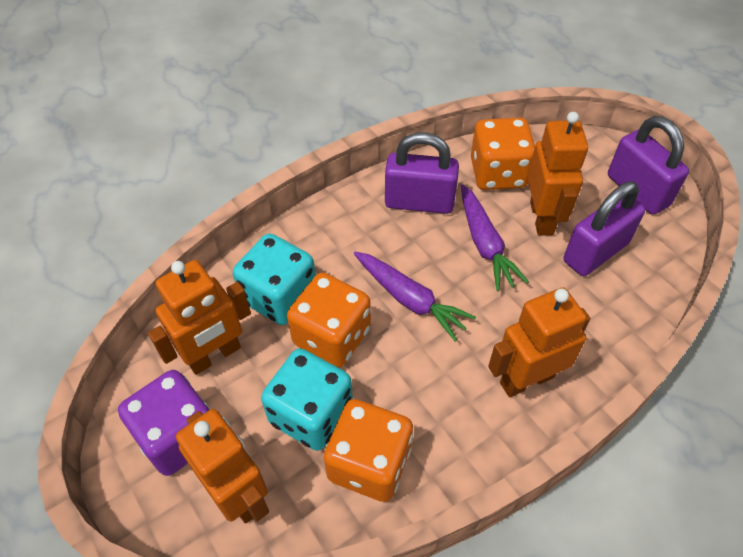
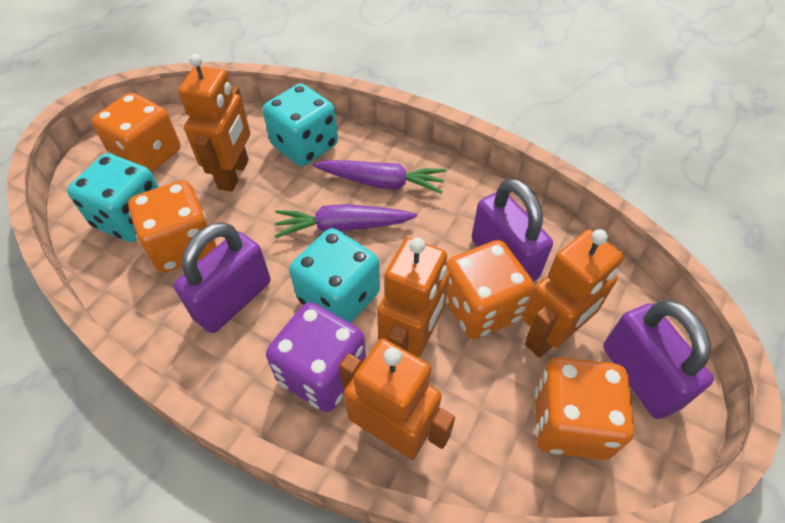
orange dice: [287,273,371,368] [324,399,413,502] [471,118,535,190] = 3 -> [92,93,181,172] [128,180,216,273] [446,240,535,340] [535,357,634,460] = 4
turquoise dice: [233,234,316,325] [261,348,353,451] = 2 -> [67,153,159,242] [263,84,338,166] [289,228,380,323] = 3

